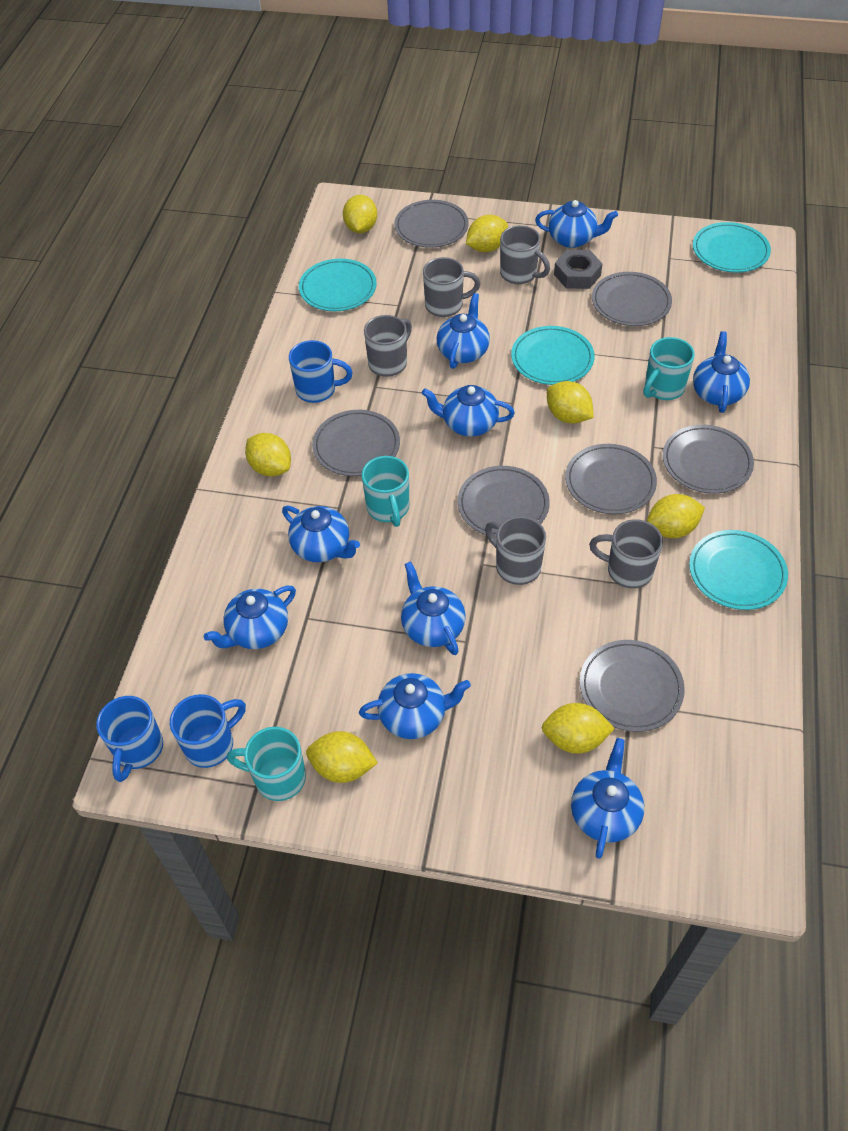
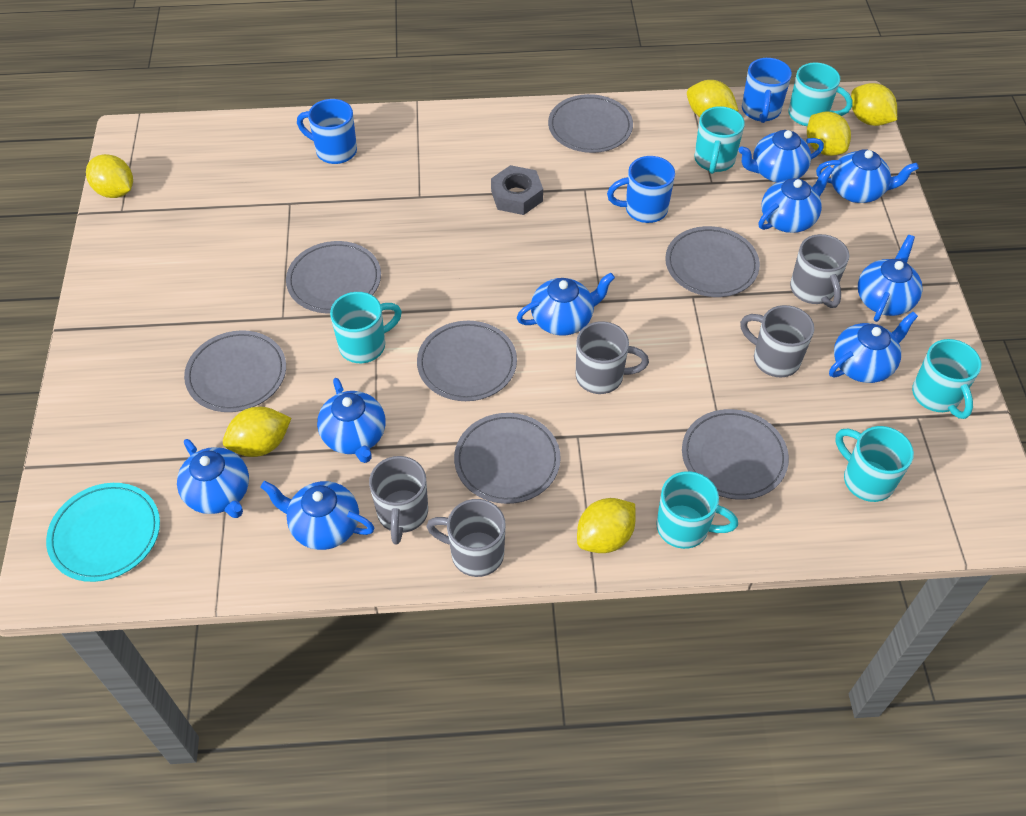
turquoise mug: [227,727,306,801] [361,456,409,527] [643,337,695,400] = 3 -> [330,292,402,363] [656,471,738,549] [695,106,745,174] [788,62,853,126] [835,426,914,502] [912,339,982,419] = 6
turquoise plate: [299,259,377,311] [511,326,594,385] [689,530,788,610] [693,222,771,273] = 4 -> [46,483,160,582] = 1
yellow lemon: [245,433,291,476] [306,731,378,783] [343,195,377,233] [466,215,508,252] [542,703,615,754] [547,381,594,424] [647,494,705,538] = 7 -> [86,154,133,198] [223,407,291,457] [577,498,636,553] [687,80,739,117] [807,112,851,156] [851,83,897,126] = 6

